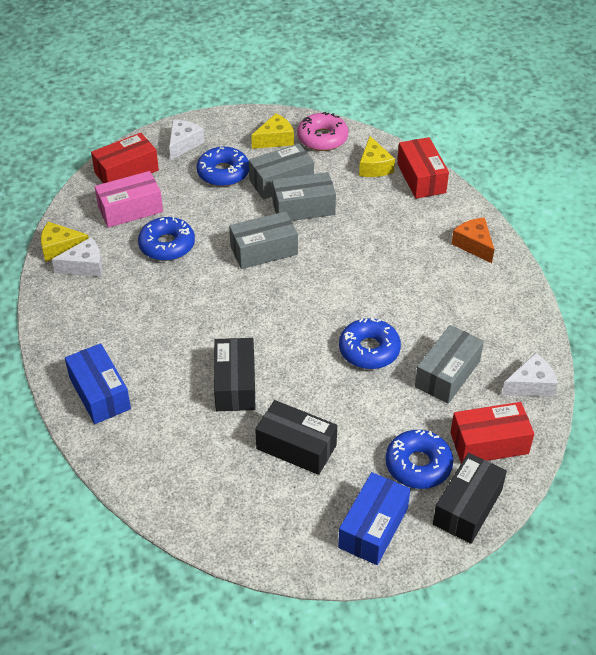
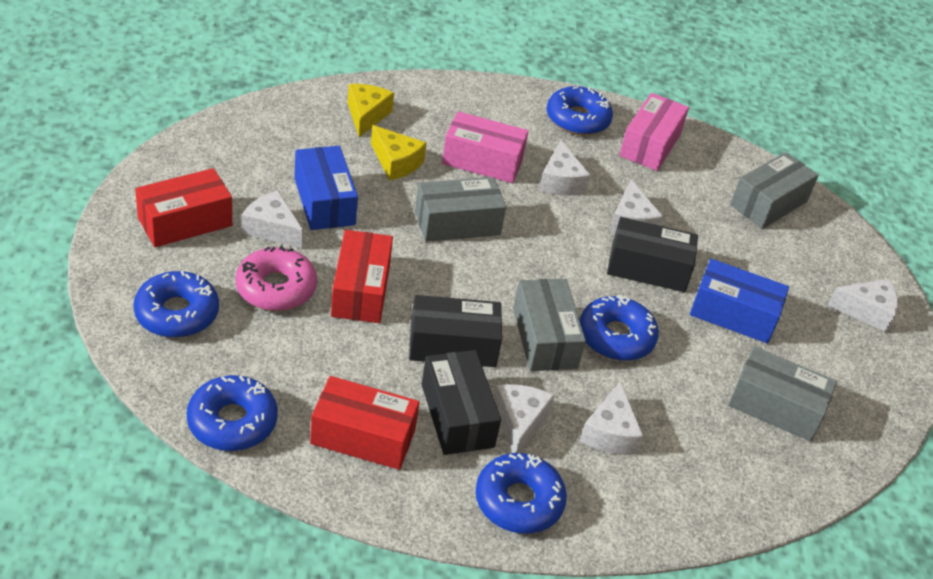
blue donut: [138,217,195,261] [197,147,249,187] [339,317,401,369] [385,430,453,489] = 4 -> [134,271,219,338] [187,375,278,451] [476,453,567,534] [547,86,613,135] [580,295,659,361] = 5
orange cheese: [451,217,494,263] = 1 -> none = 0
pink box: [95,171,163,228] = 1 -> [442,111,529,183] [619,93,689,171] = 2
white cheese: [52,237,102,277] [169,119,204,160] [502,353,558,397] = 3 -> [241,190,303,249] [494,384,554,453] [539,140,591,196] [580,381,643,455] [610,179,663,233] [828,279,898,332] = 6
yellow cheese: [41,222,89,262] [251,113,294,149] [359,136,395,177] = 3 -> [348,84,394,137] [371,125,426,180] = 2

